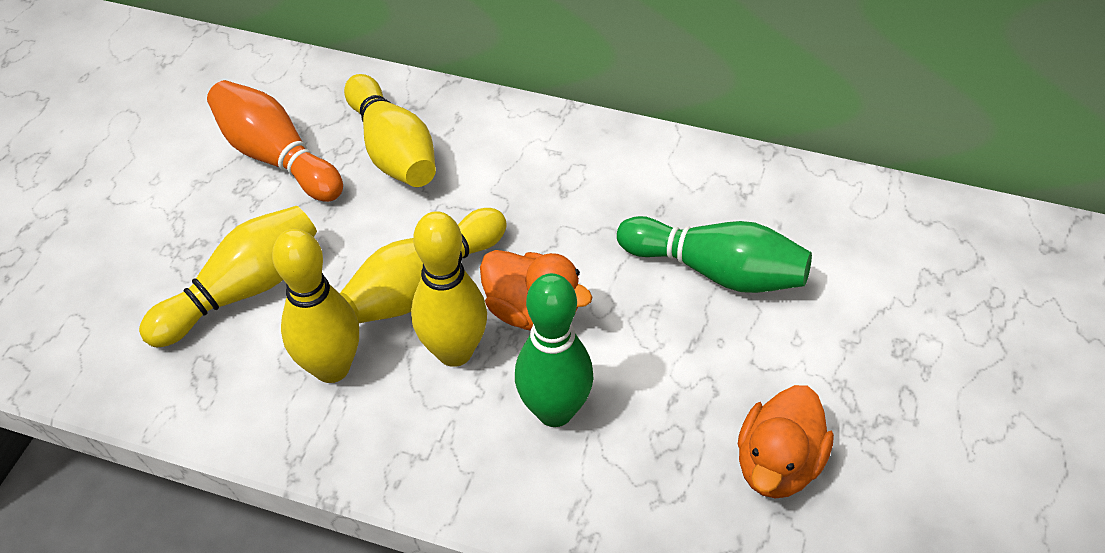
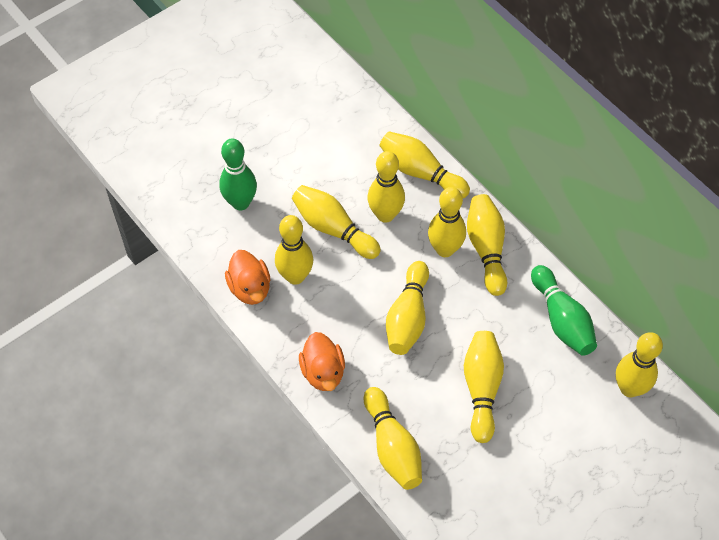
orange bowling pin: [207,80,343,202] = 1 -> none = 0
yellow bowling pin: [139,206,317,347] [272,229,359,383] [340,208,506,323] [344,74,436,187] [411,211,487,367] = 5 -> [275,215,313,285] [292,185,381,259] [363,387,422,490] [368,151,405,223] [379,131,470,198] [386,261,429,355] [428,187,466,257] [464,331,504,443] [467,194,507,296] [616,332,663,397] = 10

